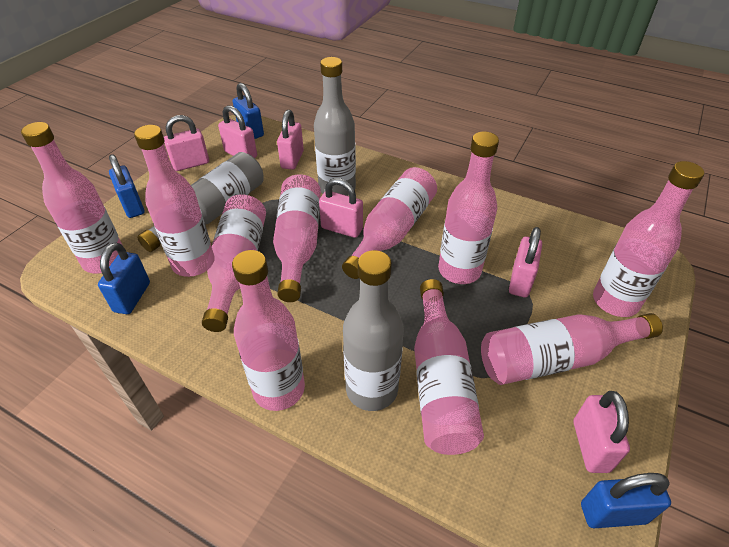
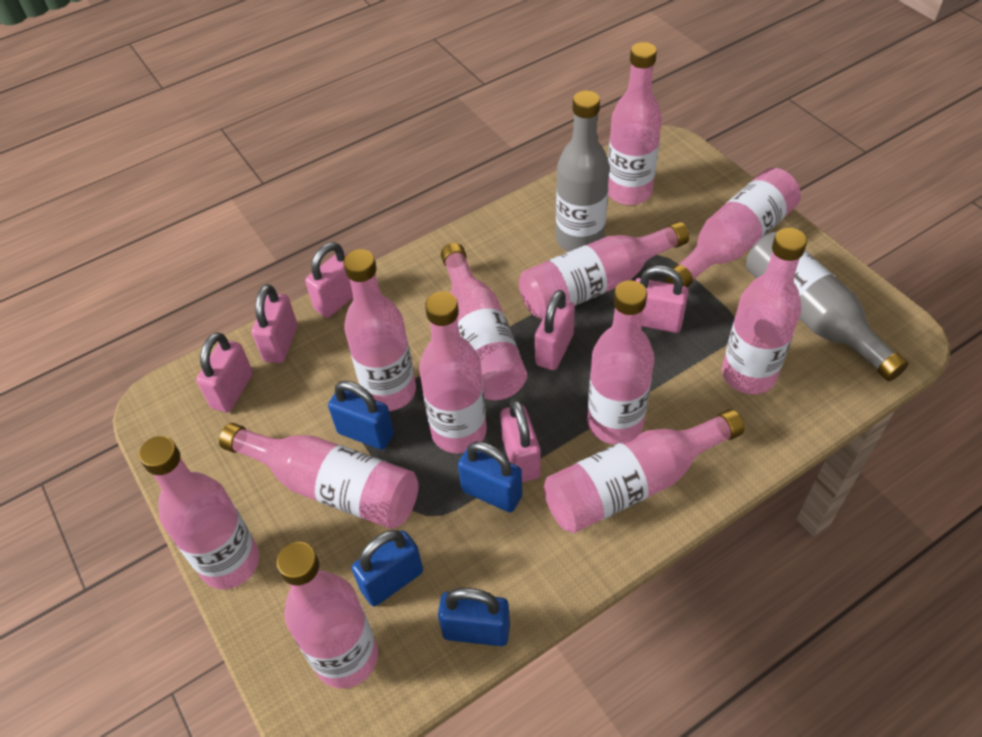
grey bottle: [137,152,264,252] [314,57,356,196] [343,250,404,411] = 3 -> [556,90,610,252] [746,231,909,381] = 2
pink bottle: [21,122,123,274] [134,125,211,277] [202,195,266,332] [232,250,305,411] [273,174,321,302] [342,167,437,279] [414,279,484,455] [438,131,499,284] [481,313,663,385] [593,161,704,317] = 10 -> [139,436,259,589] [219,423,419,529] [276,542,378,688] [343,249,416,411] [419,291,487,453] [441,243,527,400] [519,221,689,319] [543,409,745,533] [588,280,655,444] [608,42,662,205] [666,168,801,288] [722,228,807,394] = 12

